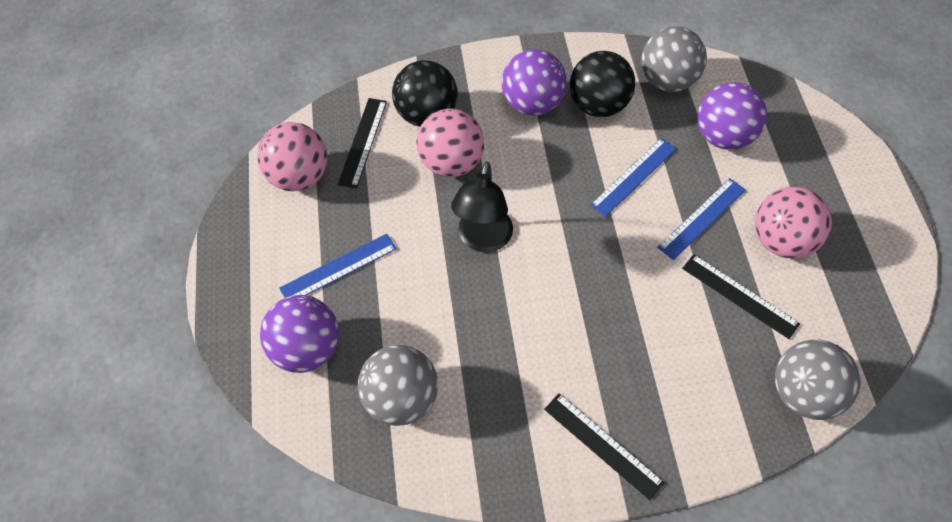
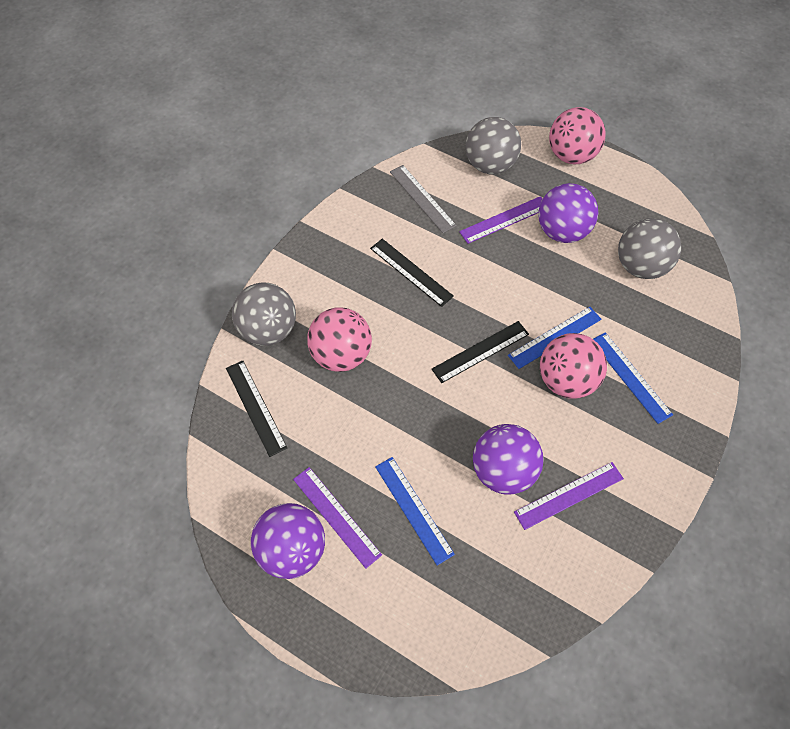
black ball: [392,60,458,127] [570,51,635,117] = 2 -> none = 0
black lamp: [451,161,513,252] = 1 -> none = 0
grey ruler: none = 0 -> [390,165,457,233] = 1
purple ruler: none = 0 -> [293,467,382,569] [459,196,543,244] [514,462,624,530] = 3

